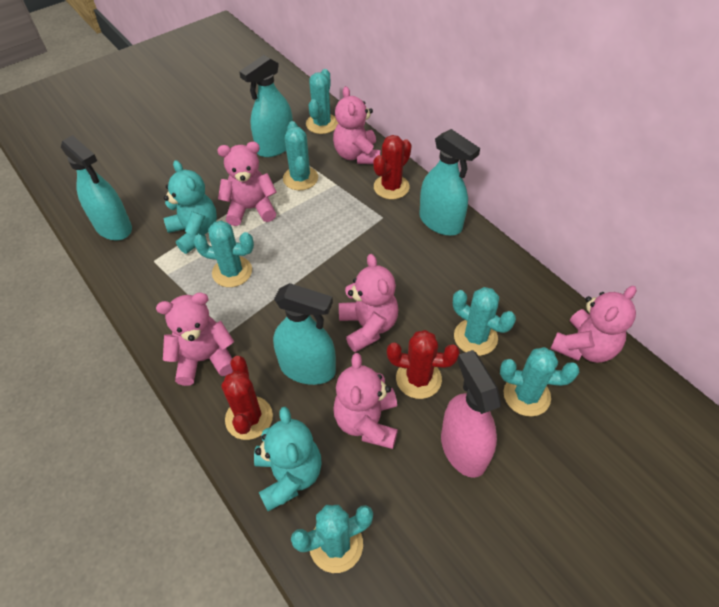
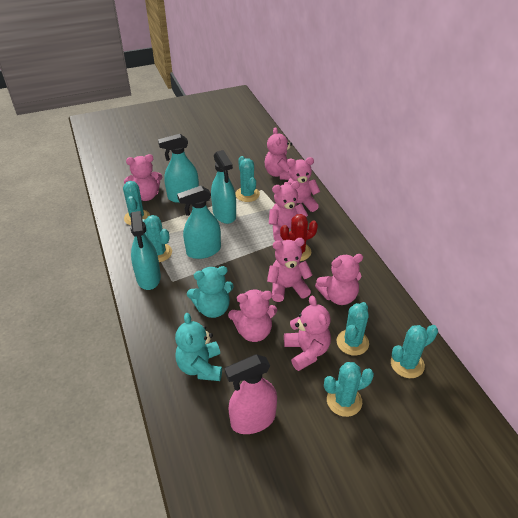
pink teddy bear: [156,292,234,386] [217,142,276,226] [333,86,380,164] [333,353,398,449] [339,254,398,352] [550,286,637,363] = 6 -> [124,154,162,201] [228,289,277,342] [265,127,292,180] [267,238,312,302] [269,181,308,242] [284,157,320,212] [284,296,331,371] [315,254,363,305] = 8
red cactus: [221,356,273,440] [373,135,411,199] [387,330,460,399] = 3 -> [280,214,318,261] = 1

